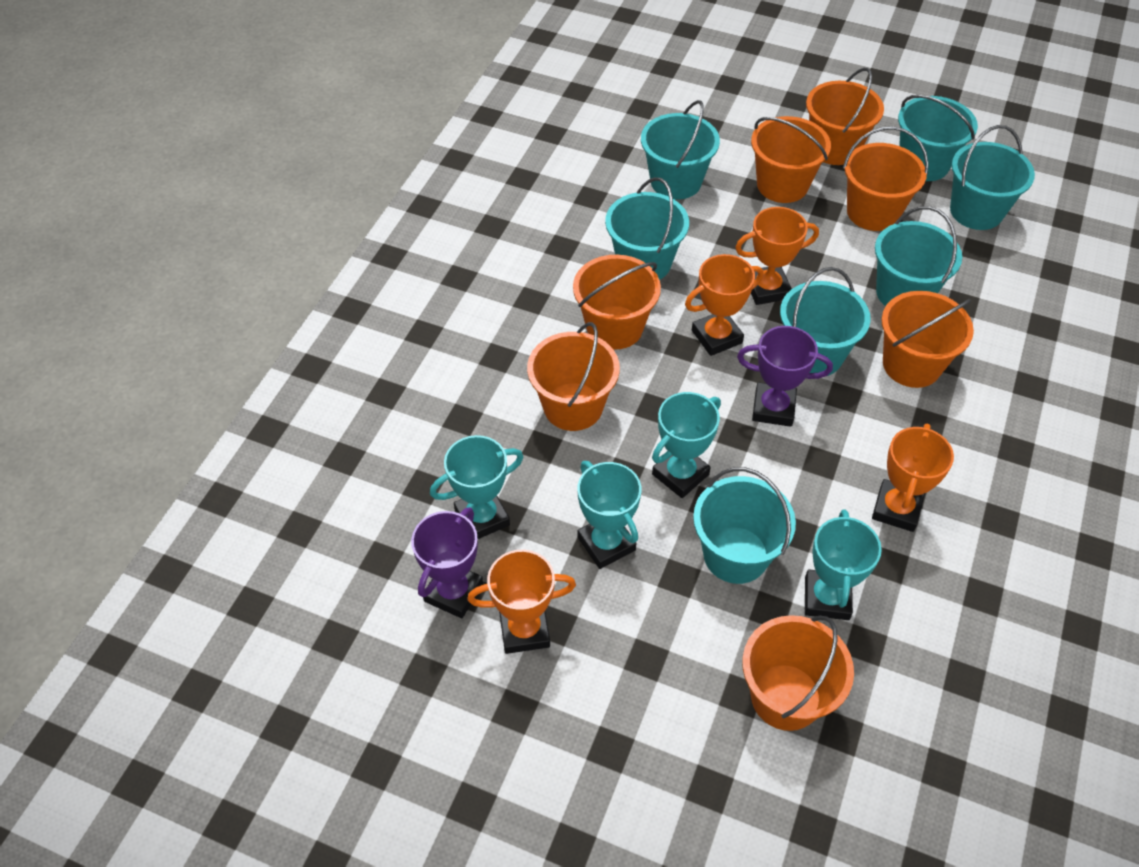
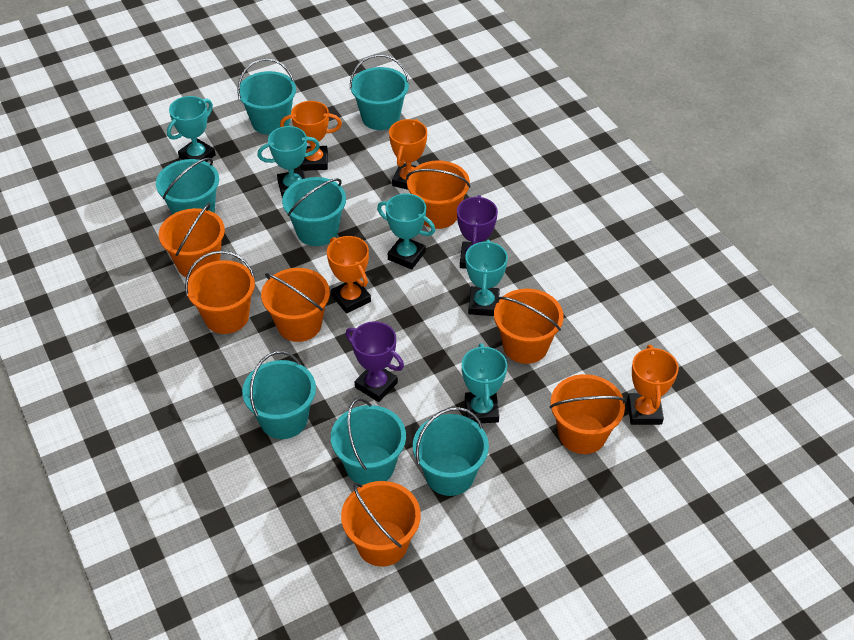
turquoise trophy: [430,435,524,539] [577,461,641,569] [652,392,721,498] [805,509,882,620] = 4 -> [167,96,216,162] [257,126,320,197] [377,193,435,269] [462,343,507,423] [465,240,508,316] = 5

